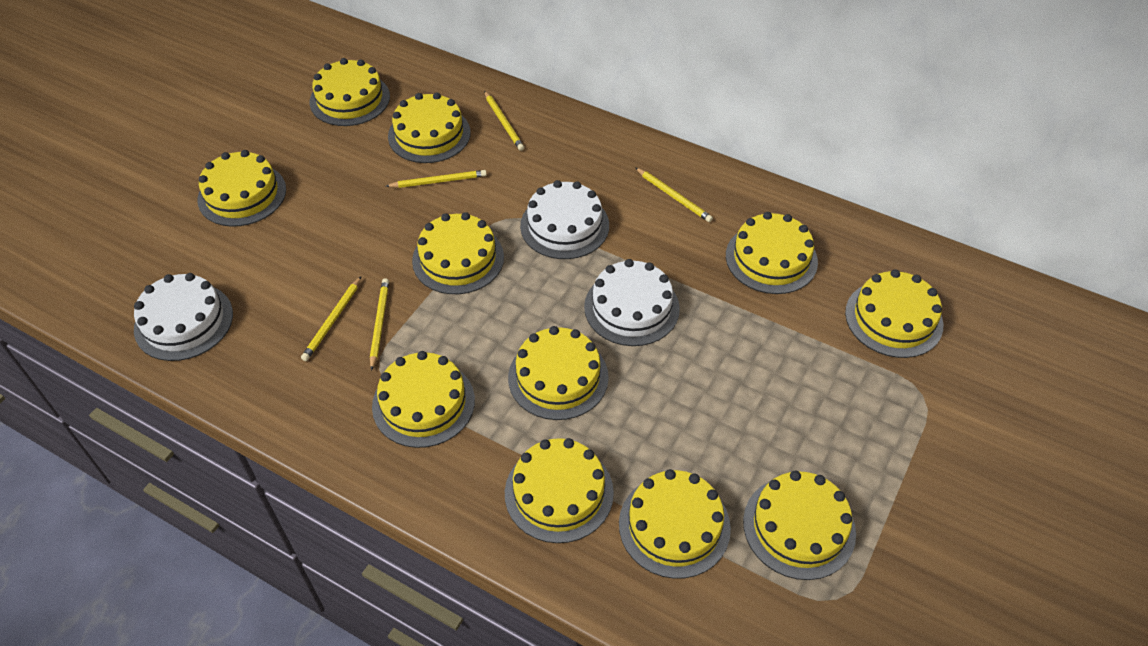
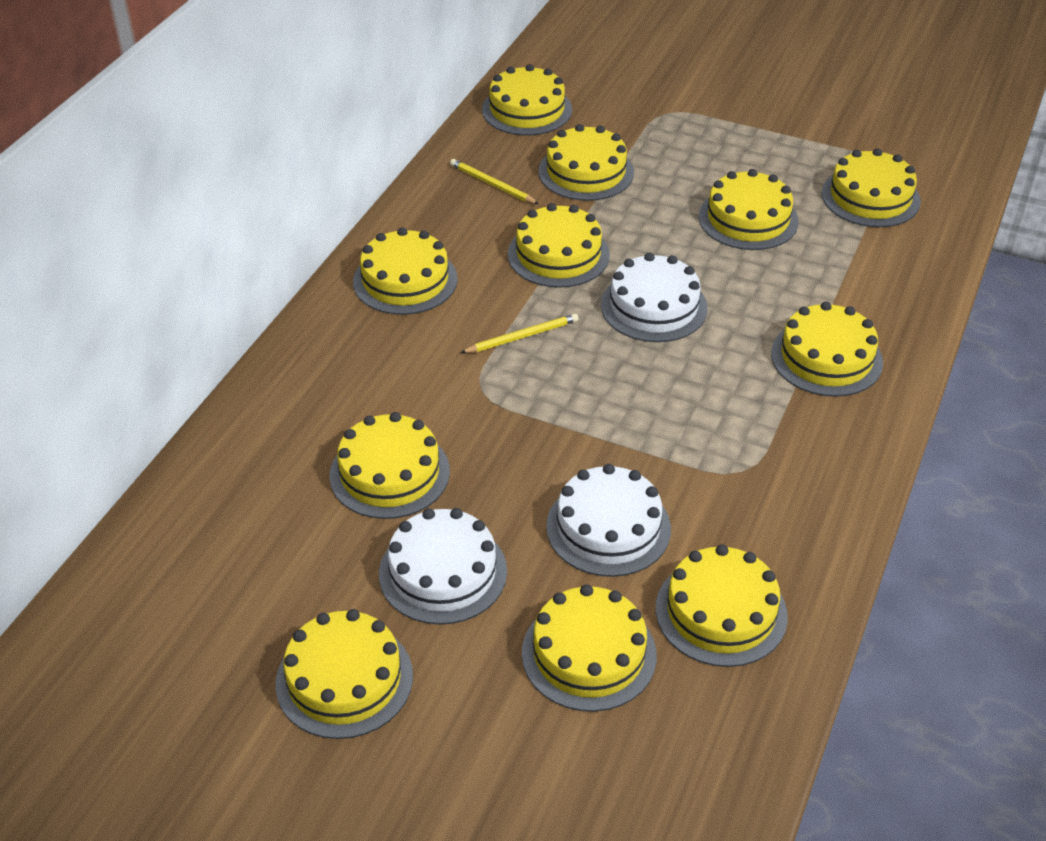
yellow pencil: [301,277,361,361] [370,278,389,371] [386,170,487,188] [484,91,524,151] [636,168,713,222] = 5 -> [450,159,539,204] [460,313,579,353] = 2

